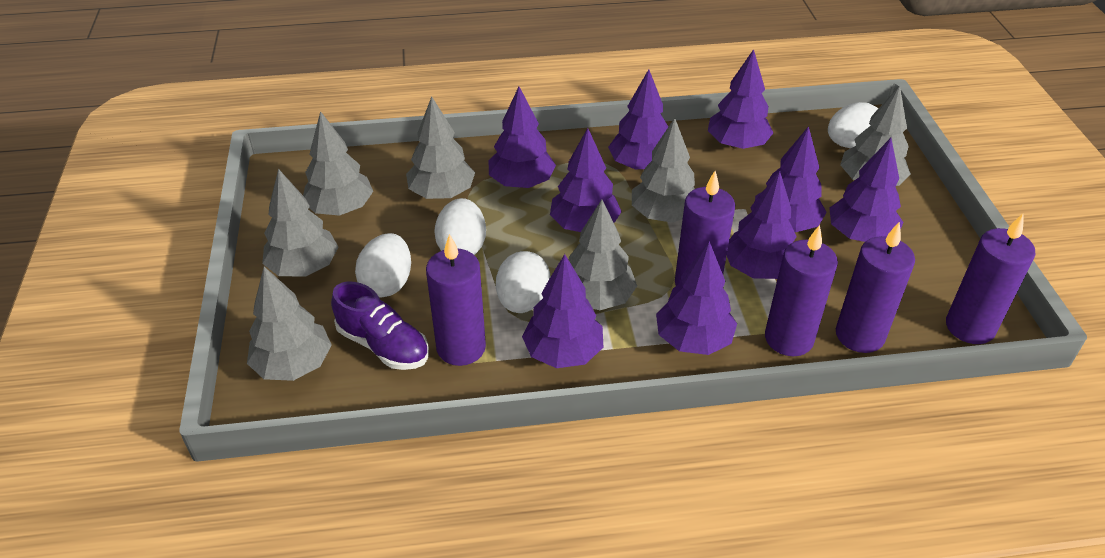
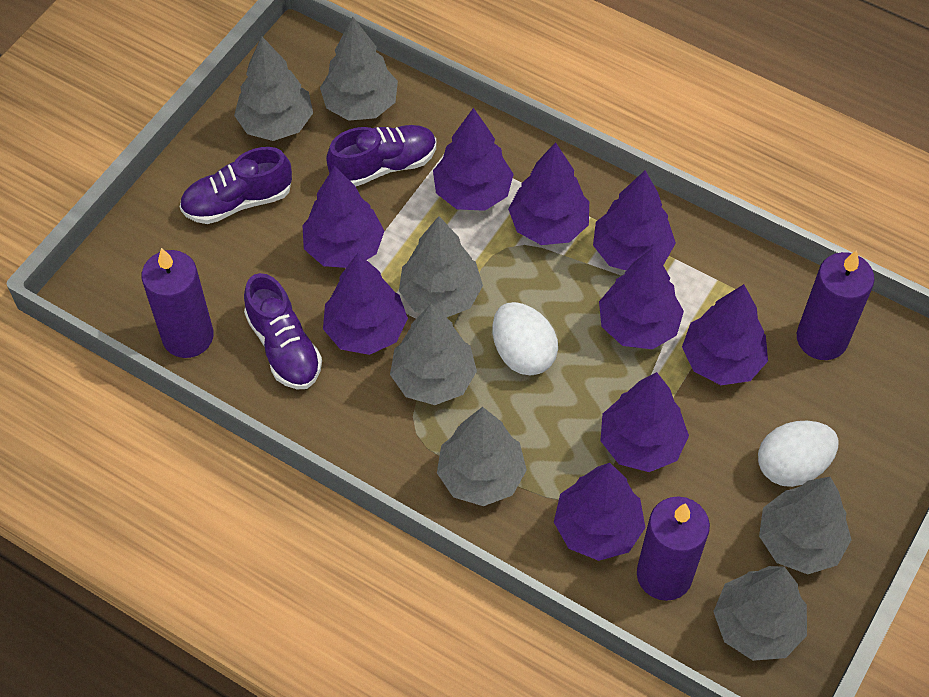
purple candle: [426,234,486,366] [675,171,735,286] [765,225,838,356] [836,222,915,353] [946,214,1036,344] = 5 -> [141,248,214,358] [637,497,710,601] [797,250,875,360] = 3
purple shoe: [331,282,429,370] = 1 -> [180,147,292,224] [244,273,322,389] [326,125,436,187] = 3
white egg: [355,233,411,297] [434,198,486,255] [496,251,550,313] [828,102,878,148] = 4 -> [493,302,558,376] [758,421,838,487] = 2

